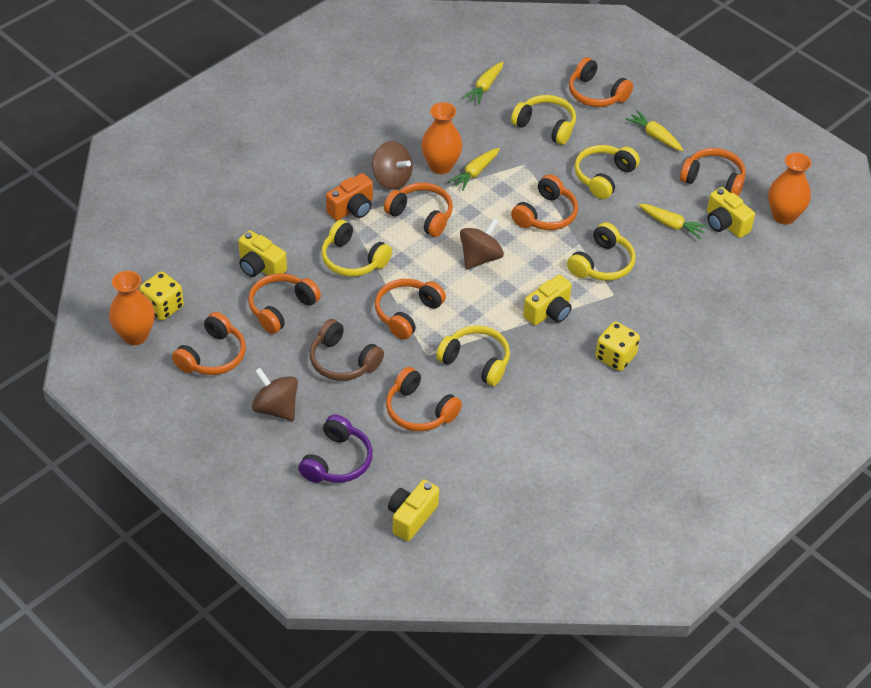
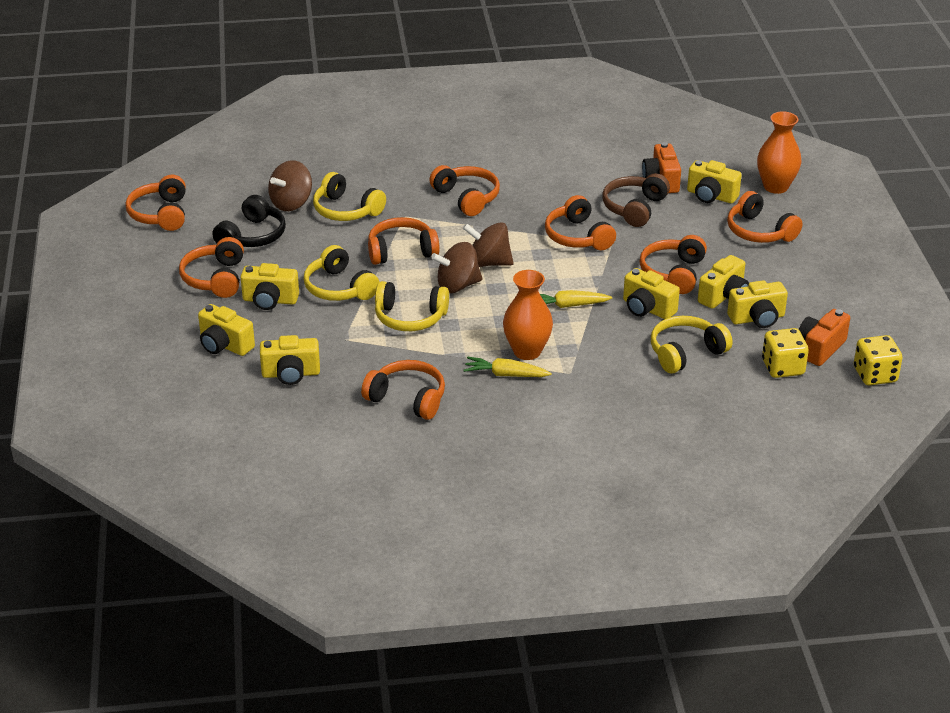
black headphones: none = 0 -> [212,195,286,247] = 1
orange camera: [326,173,373,221] = 1 -> [642,142,681,193] [799,309,850,366] = 2
orange vase: [109,271,155,345] [421,102,463,174] [768,152,812,225] = 3 -> [503,270,553,360] [757,111,802,194] = 2
purple headphones: [298,414,373,483] = 1 -> none = 0
yellow camera: [238,230,287,277] [388,480,439,541] [523,275,572,326] [707,187,755,238] = 4 -> [198,304,255,356] [241,263,299,310] [260,335,320,385] [623,268,680,319] [687,160,742,204] [698,255,749,309] [727,280,788,328] = 7
yellow carrot: [448,148,500,191] [463,62,504,104] [626,110,683,151] [639,204,708,239] = 4 -> [463,356,552,377] [540,290,612,308] = 2
yellow headphones: [321,220,392,277] [436,325,510,386] [511,95,576,145] [567,222,636,281] [575,145,640,199] = 5 -> [303,245,379,301] [313,172,386,221] [375,281,449,331] [651,316,732,373] = 4

